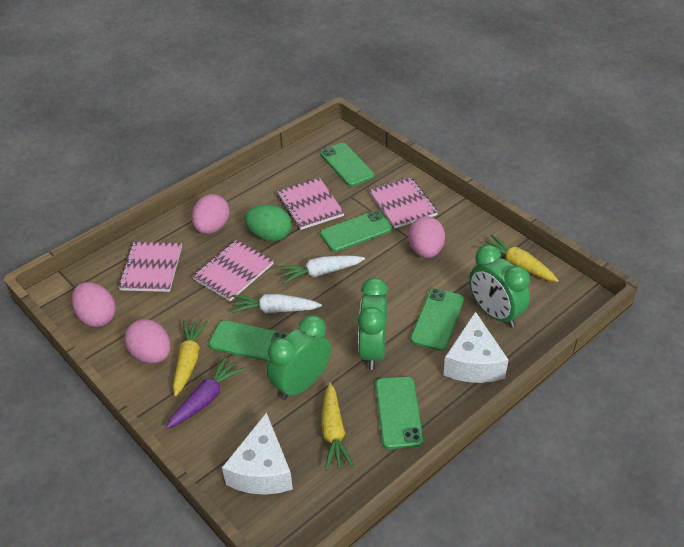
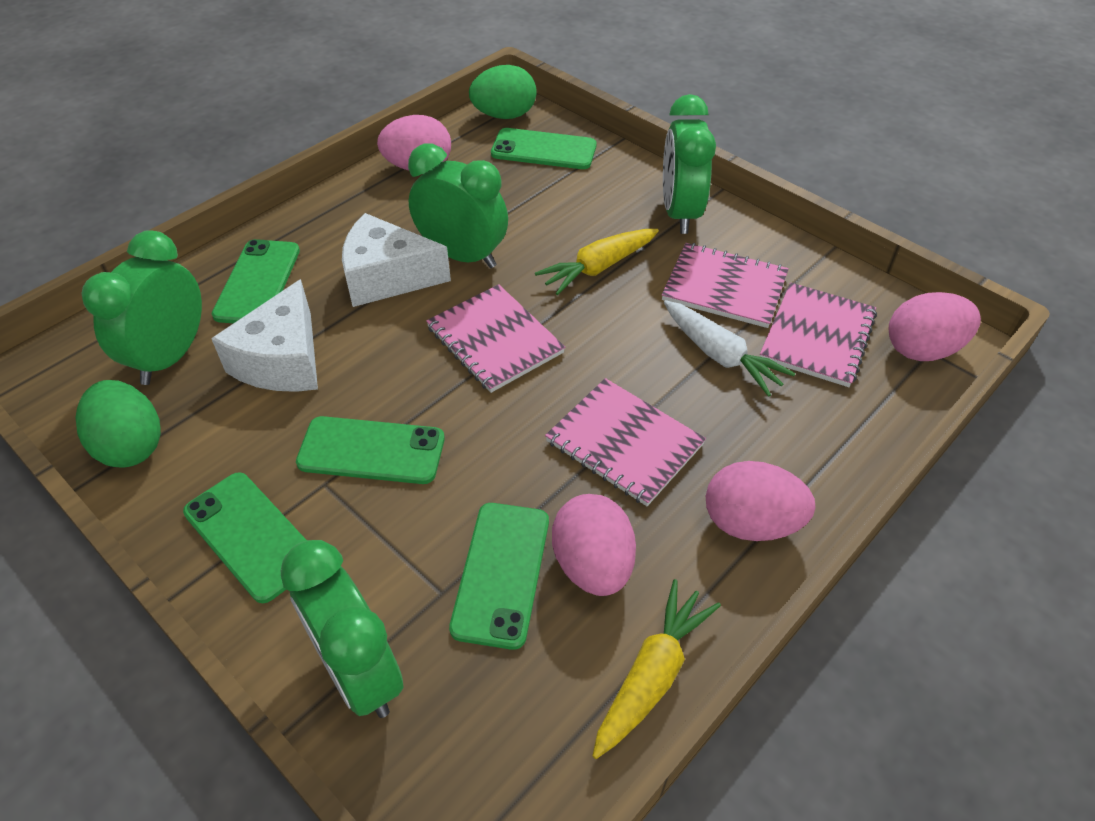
green clock: [267,315,331,400] [358,278,388,370] [469,245,530,328] = 3 -> [81,230,202,385] [281,540,404,718] [408,143,508,268] [663,94,716,234] = 4
green egg: [245,205,292,241] = 1 -> [75,380,161,467] [469,65,537,119] = 2
purple carrot: [166,357,245,429] = 1 -> none = 0
white carrot: [230,294,322,313] [278,255,365,284] = 2 -> [664,300,796,397] = 1
yellow carrot: [173,320,208,396] [321,383,354,471] [479,235,559,282] = 3 -> [535,229,659,295] [592,579,721,759] = 2

